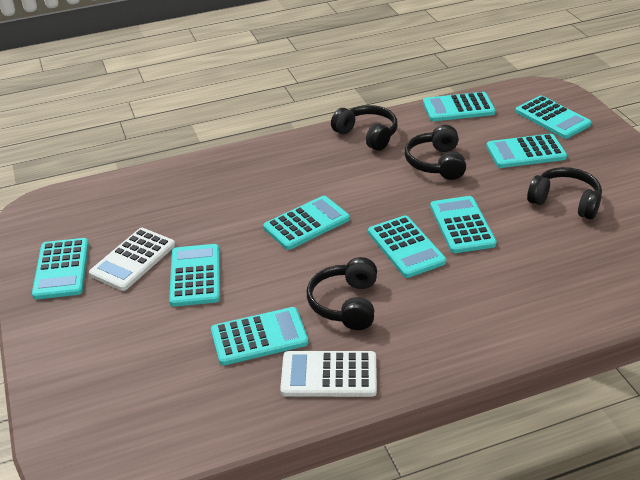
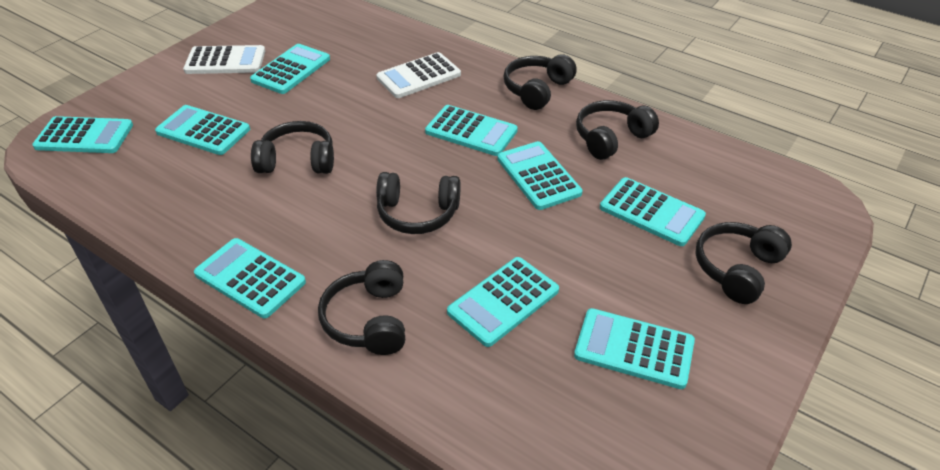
black headphones: [307,257,377,330] [331,105,398,151] [405,125,466,180] [527,167,602,220] = 4 -> [251,121,334,174] [318,260,405,355] [376,172,461,234] [504,54,577,110] [576,100,659,160] [695,222,792,304] = 6

